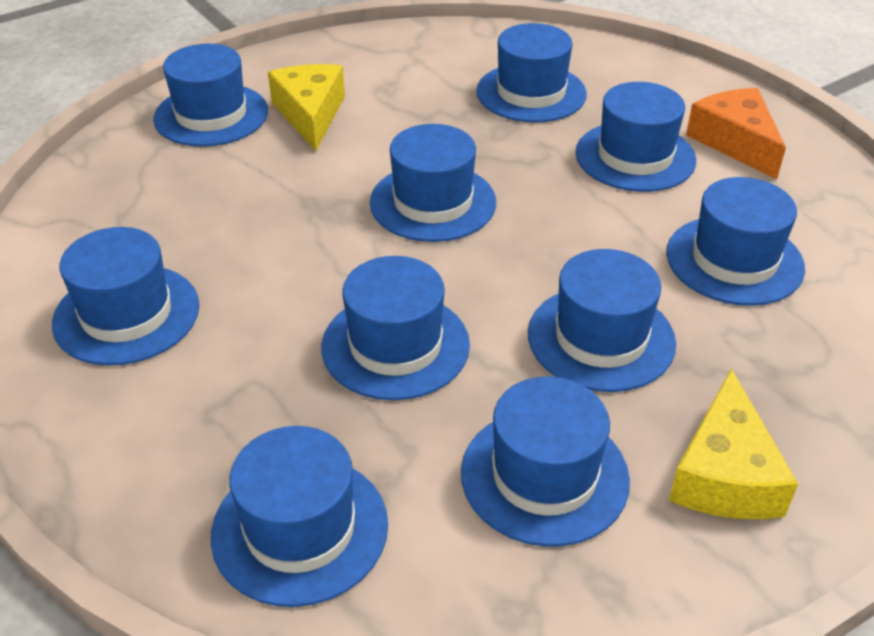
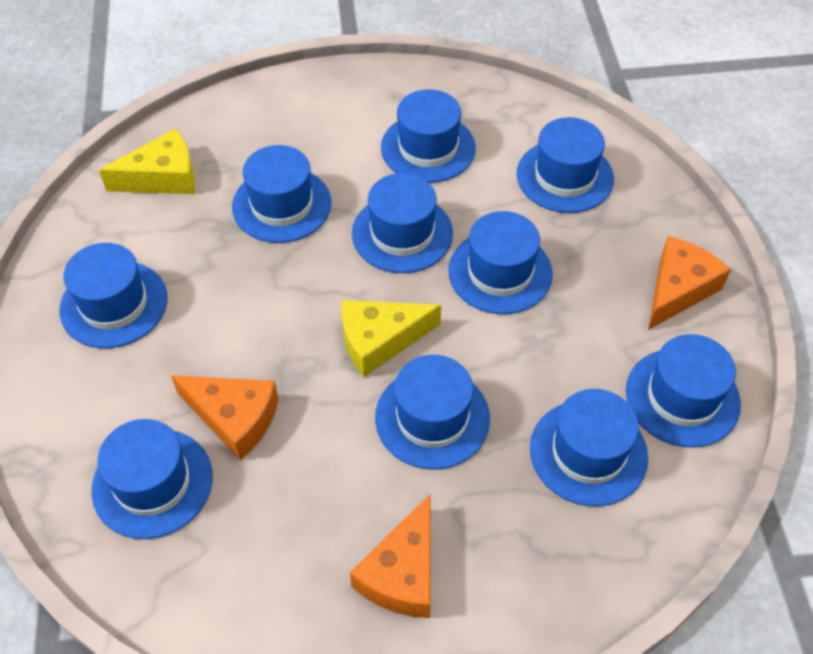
orange cheese: [686,88,786,179] = 1 -> [171,375,279,460] [350,494,431,618] [648,236,731,330] = 3

